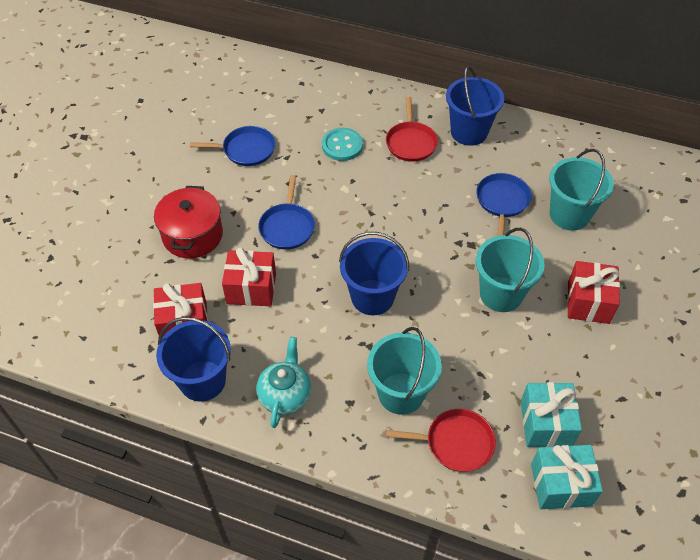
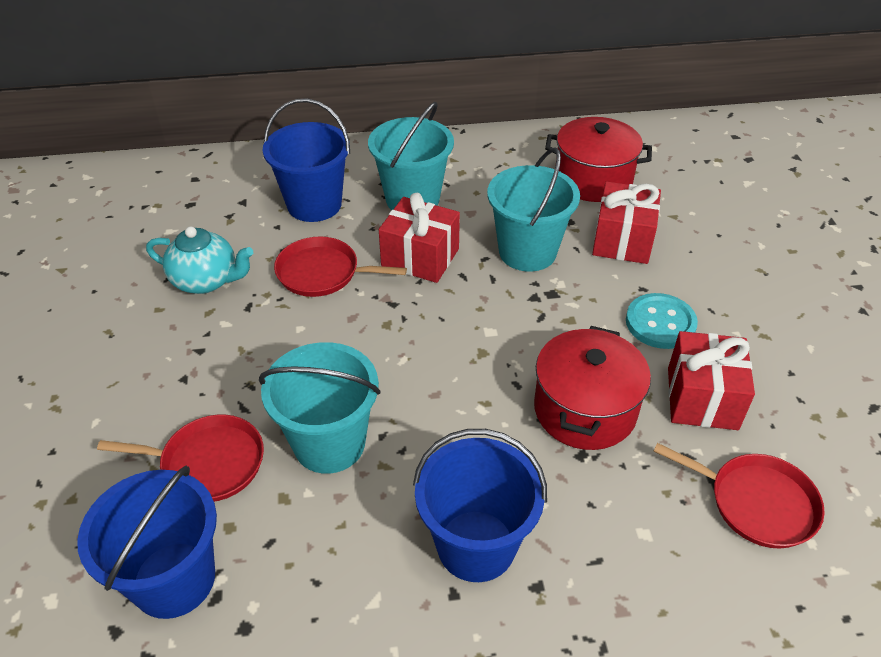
blue pan: [190,126,275,166] [258,175,315,249] [476,173,532,236] = 3 -> none = 0
red pan: [386,97,438,162] [386,409,496,472] = 2 -> [97,415,264,502] [274,237,407,297] [653,443,825,549] = 3
red pot: [154,186,223,259] = 1 -> [534,326,651,450] [545,117,652,202] = 2
turquoise gift: [521,382,582,447] [531,445,603,509] = 2 -> none = 0

